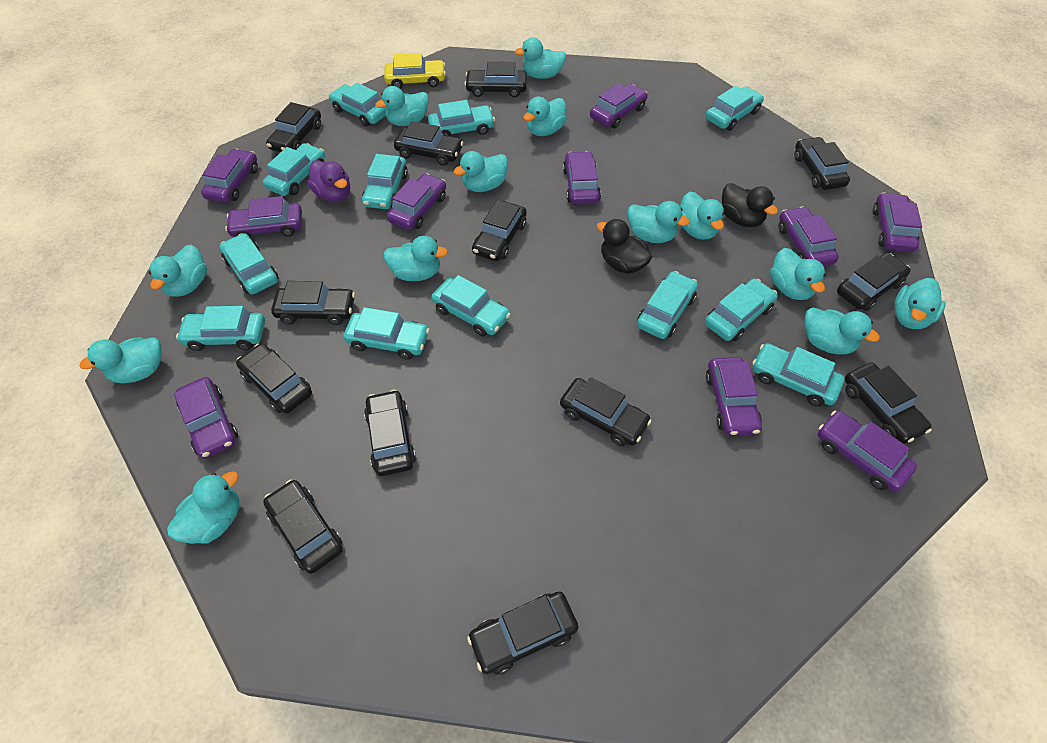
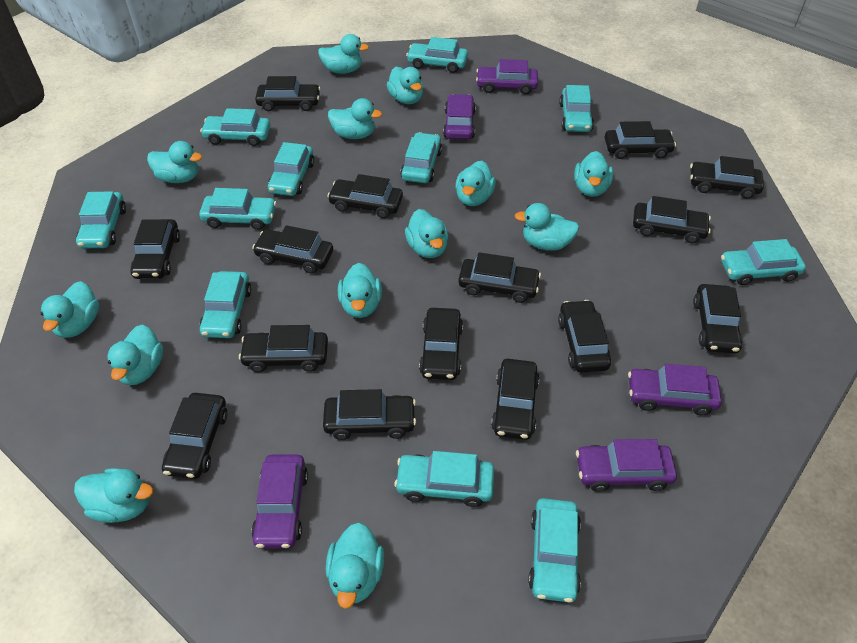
black car: [236,344,312,414] [263,480,343,574] [266,102,321,152] [271,281,355,325] [364,390,416,476] [394,121,463,166] [464,61,527,98] [467,591,578,675] [472,200,527,261] [560,377,651,446] [794,137,850,190] [837,253,911,311] [845,363,932,444] = 13 -> [131,219,180,279] [162,393,228,479] [239,325,328,372] [252,225,333,274] [255,76,321,111] [323,389,416,440] [327,174,403,218] [419,308,463,380] [458,252,541,303] [491,359,540,440] [558,300,611,373] [605,121,676,159] [633,196,711,243] [690,156,764,199] [693,284,743,354] = 15
black duck: [597,219,652,274] [722,183,778,227] = 2 -> none = 0
purple car: [174,377,238,459] [201,149,258,203] [225,196,302,238] [387,174,446,230] [563,151,601,205] [590,83,648,128] [706,357,762,436] [779,206,839,266] [818,411,917,492] [873,193,922,252] = 10 -> [251,455,308,549] [443,94,476,140] [476,59,538,94] [576,439,677,492] [628,364,722,415] = 5
purple duck: [308,160,350,202] = 1 -> none = 0
turquoise car: [176,306,265,351] [219,233,278,294] [263,143,325,196] [329,83,387,127] [343,307,430,360] [362,154,408,209] [428,100,495,137] [431,275,511,337] [637,271,698,339] [705,86,764,131] [705,278,778,341] [752,343,845,407] = 12 -> [76,191,126,249] [199,188,277,230] [200,108,270,146] [200,271,251,338] [268,142,314,196] [394,451,494,507] [400,132,442,183] [406,37,468,73] [528,498,581,602] [559,85,594,132] [721,239,806,285] = 11
yellow car: [384,53,446,89] = 1 -> none = 0

